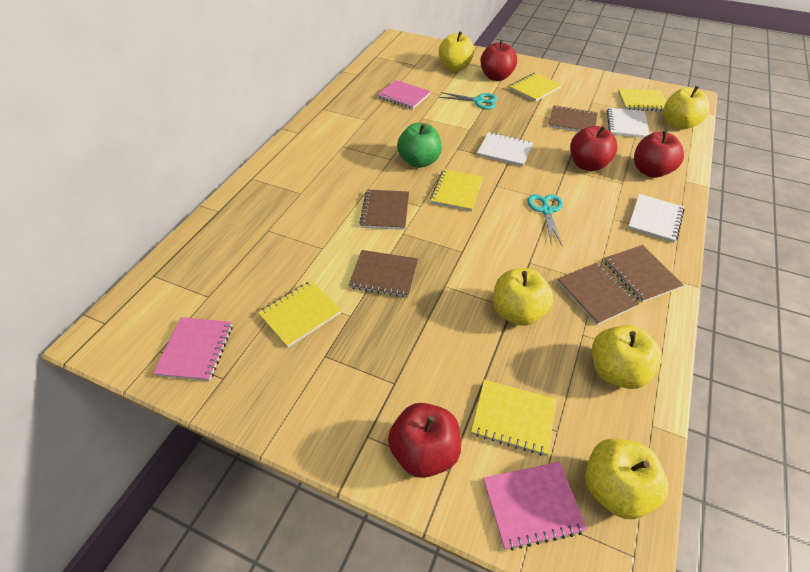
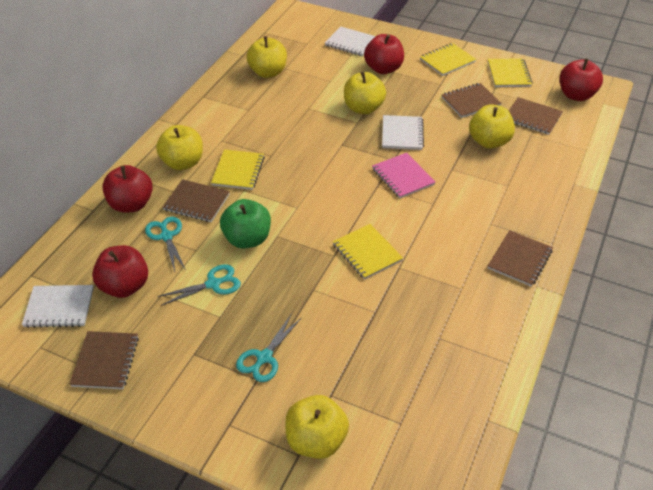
pink notebook: [153,317,233,381] [377,80,431,109] [483,462,587,551] = 3 -> [372,153,435,198] = 1
turquoise scissors: [439,92,498,110] [527,194,563,245] = 2 -> [145,217,186,272] [157,264,241,306] [236,315,302,382] = 3
yellow notebook: [258,281,341,347] [430,169,483,211] [471,380,556,456] [509,73,562,102] [618,89,667,111] = 5 -> [211,149,265,190] [333,224,403,279] [420,43,476,76] [488,58,532,87] = 4

